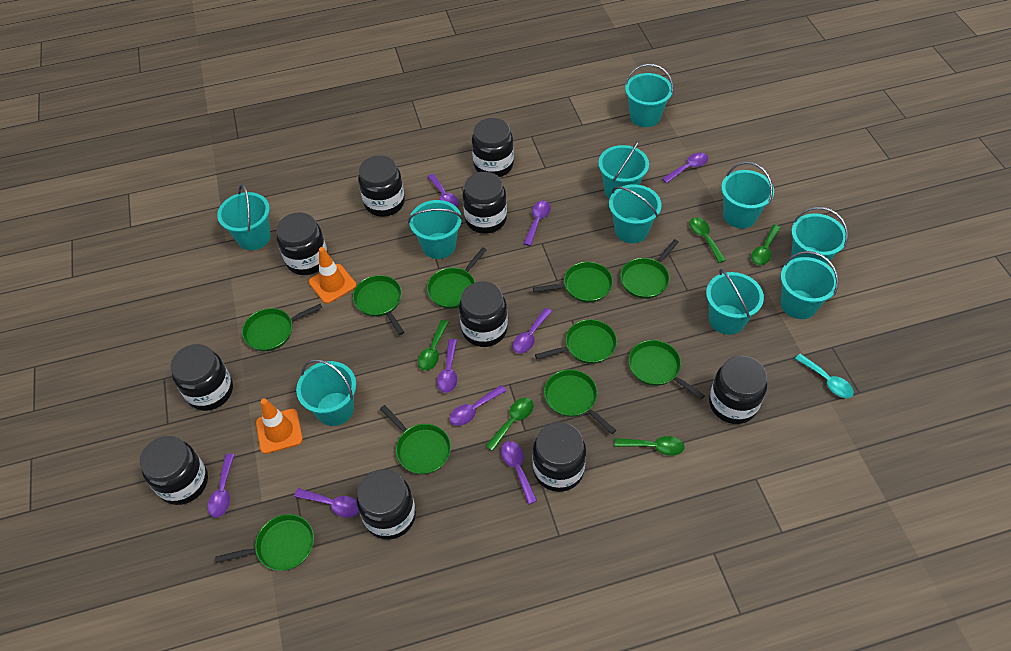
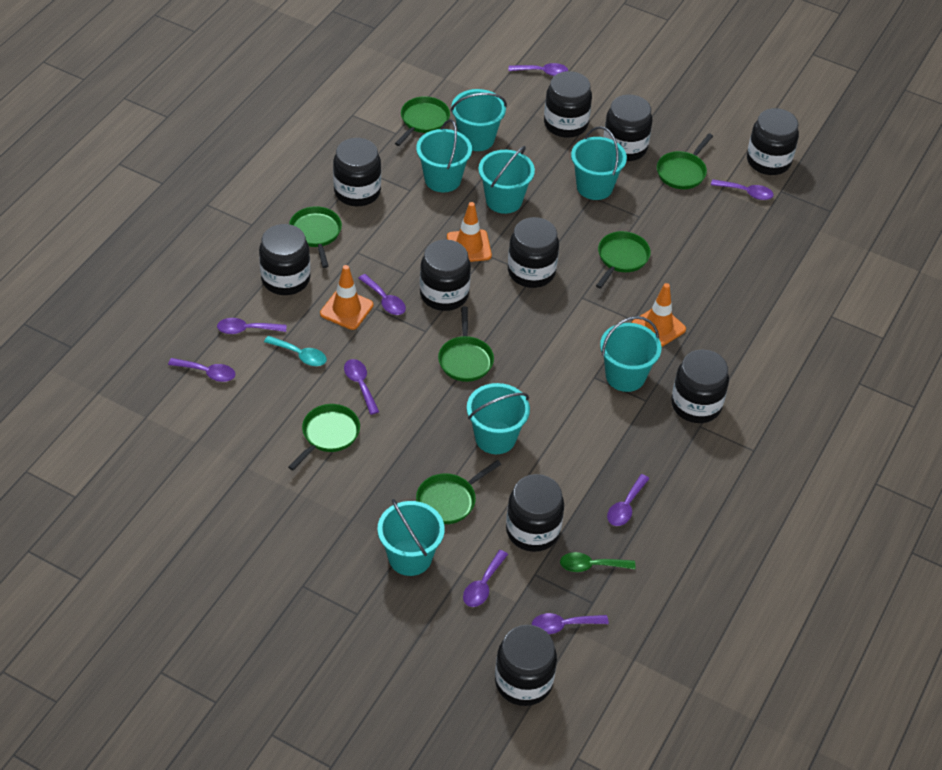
green pan: [215,514,314,571] [242,303,322,351] [353,275,404,335] [380,405,451,474] [427,247,487,309] [533,262,613,303] [535,319,617,364] [544,369,616,434] [620,239,679,299] [628,340,705,399] = 10 -> [288,404,360,471] [289,206,342,268] [395,96,450,146] [416,460,501,524] [438,306,494,382] [596,231,651,289] [657,134,713,189] = 7
green spoon: [418,320,449,371] [486,398,533,451] [615,436,685,456] [689,217,726,263] [751,225,781,265] = 5 -> [560,552,636,572] = 1
orange traffic cone: [256,398,303,454] [309,247,356,304] = 2 -> [320,265,373,330] [447,202,492,262] [632,283,686,347] = 3
turquoise bucket: [217,184,271,250] [296,359,356,426] [408,200,463,259] [598,140,649,199] [609,184,662,243] [625,64,674,127] [706,269,764,335] [721,162,774,229] [780,251,839,319] [791,207,848,265] = 10 -> [377,499,445,576] [416,119,472,192] [451,89,507,151] [467,383,530,454] [478,146,535,214] [571,126,627,200] [600,316,661,392] = 7

